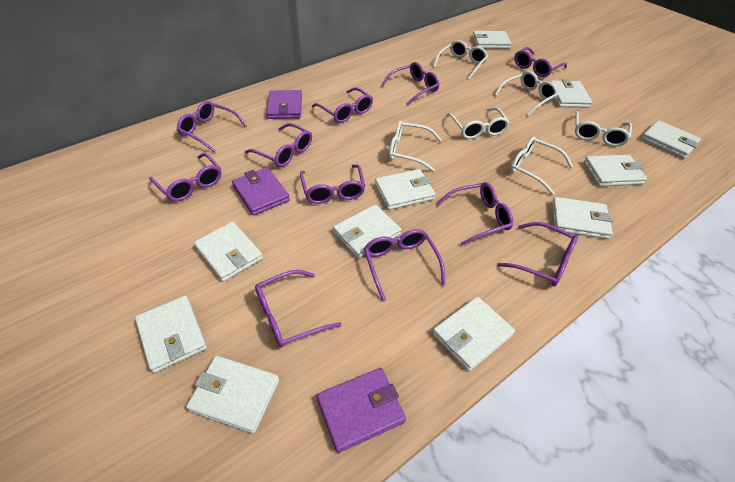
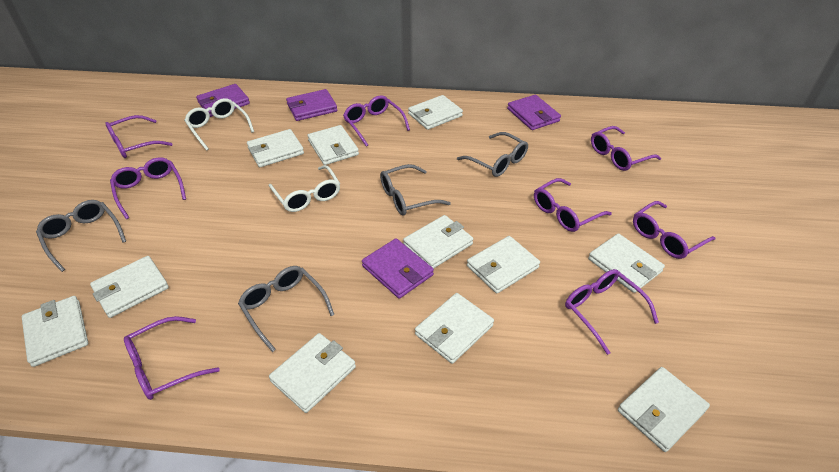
grey glasses: none = 0 -> [36,200,126,272] [238,266,335,352] [380,164,451,215] [457,132,528,177] = 4
purple glasses: [149,153,221,201] [177,101,247,152] [245,123,312,167] [255,270,342,348] [300,164,365,204] [312,87,373,123] [364,229,446,302] [381,62,439,105] [437,182,513,246] [497,222,578,287] [514,47,567,77] = 11 -> [105,115,173,158] [110,157,186,219] [124,316,220,400] [343,95,410,147] [534,178,612,232] [565,269,659,355] [591,126,661,171] [633,201,715,259] = 8
purple wallet: [232,167,290,216] [266,90,302,119] [316,368,406,453] = 3 -> [196,84,250,117] [286,89,337,121] [362,238,434,299] [507,95,561,130] = 4
white glasses: [389,121,442,172] [433,40,488,80] [446,107,510,139] [494,71,558,116] [510,136,573,195] [575,111,632,147] = 6 -> [184,98,254,151] [269,165,340,212] = 2

